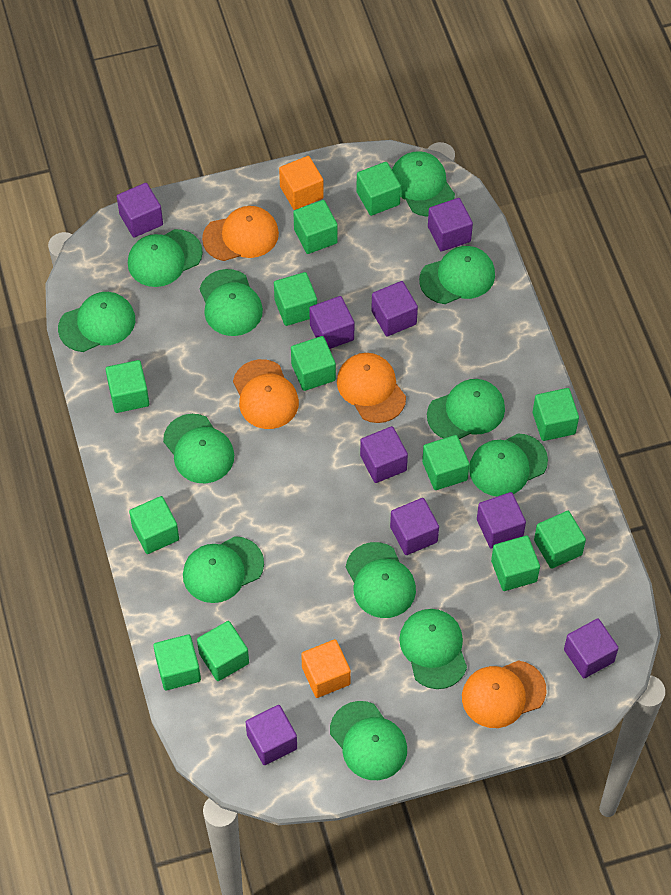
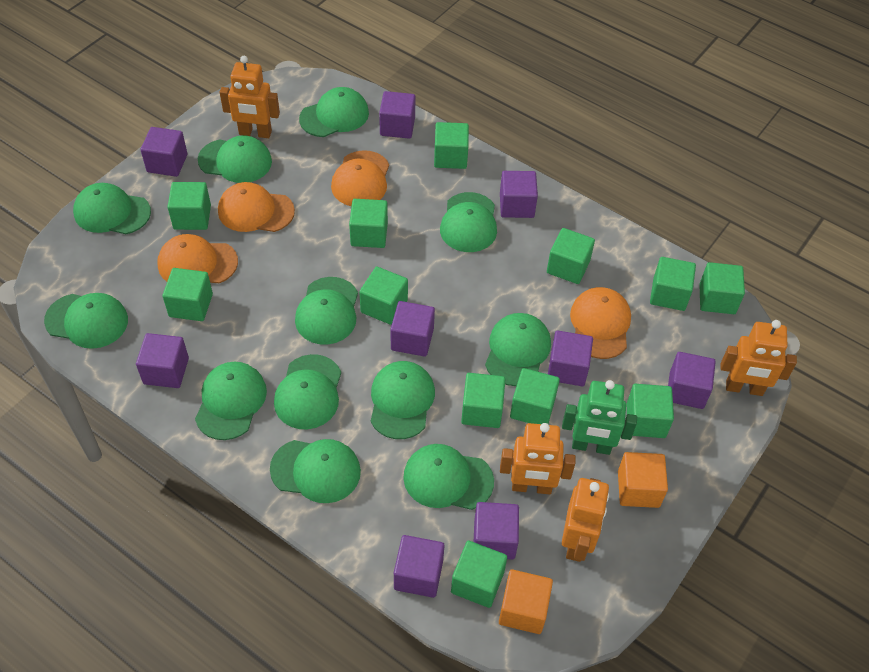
green robot: none = 0 -> [562,380,637,455] = 1
orange robot: none = 0 -> [220,56,280,138] [500,423,576,494] [562,478,609,562] [721,320,797,396] = 4

